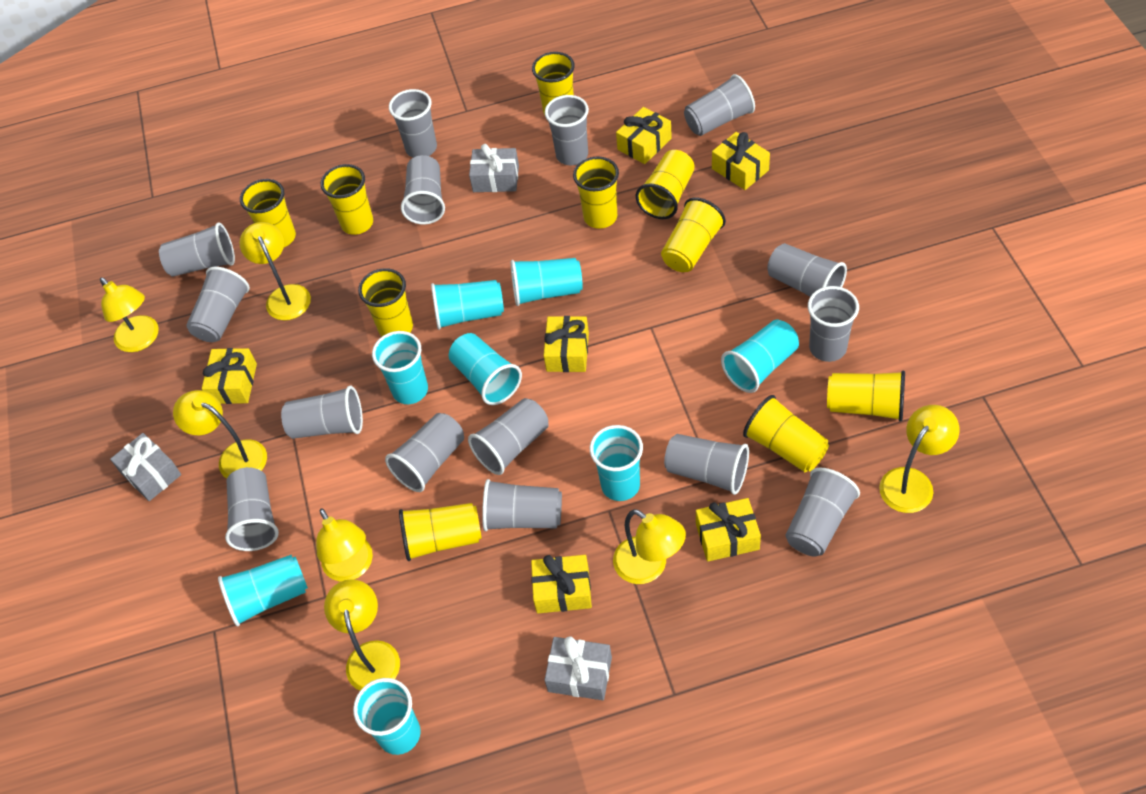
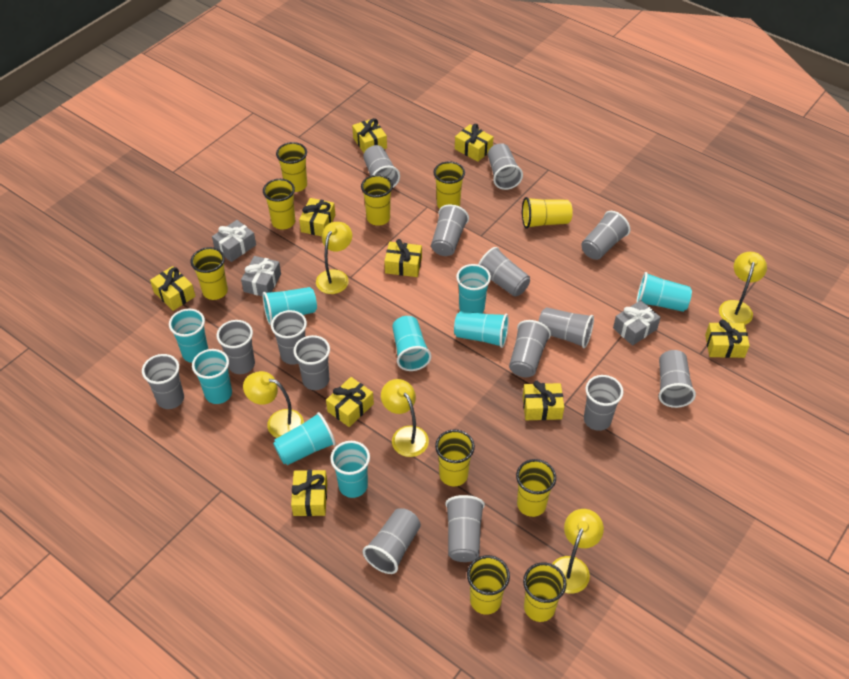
turquoise cup: [218,555,308,627] [353,678,421,755] [372,331,428,404] [431,280,504,330] [449,333,522,405] [511,258,583,306] [590,425,643,501] [721,320,799,393] = 8 -> [169,308,208,363] [192,349,232,404] [262,287,317,325] [273,412,336,465] [330,441,370,498] [392,316,431,371] [454,311,509,348] [456,264,491,313] [636,272,692,312] = 9
yellow gift: [202,348,257,404] [531,555,592,613] [544,316,589,372] [616,107,672,164] [696,498,761,562] [712,132,770,190] = 6 -> [150,266,196,311] [291,470,327,516] [299,198,335,236] [326,377,374,427] [352,118,387,153] [384,239,422,277] [455,124,493,162] [523,381,564,420] [705,319,750,358] = 9
yellow lamp: [100,277,159,352] [173,390,267,479] [240,222,311,320] [316,508,373,582] [324,579,400,691] [613,509,686,584] [879,405,959,513] = 7 -> [243,371,304,438] [316,222,352,294] [381,379,429,457] [552,509,604,594] [719,252,767,325] = 5

